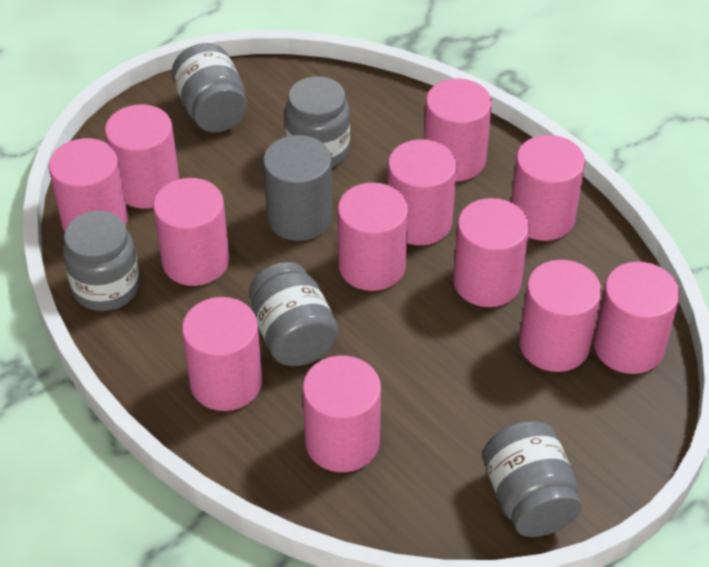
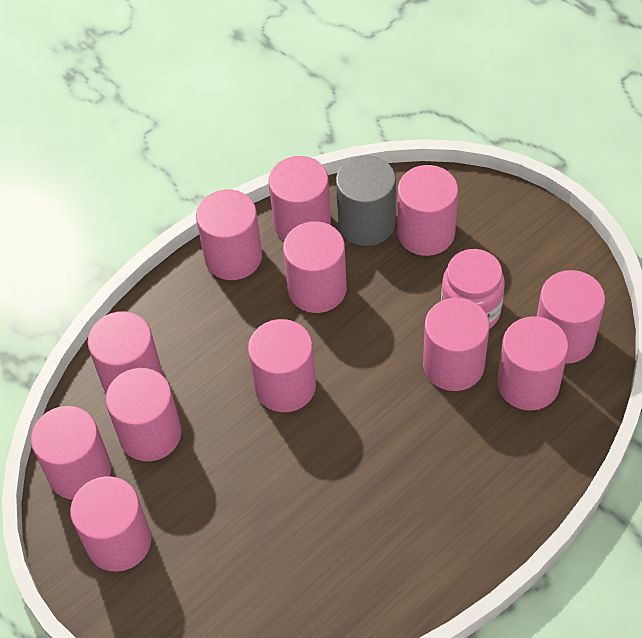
grey jar: [63,211,140,311] [172,43,247,132] [249,262,338,366] [285,76,350,167] [483,421,582,537] = 5 -> none = 0
pink jar: none = 0 -> [441,249,505,329] = 1

